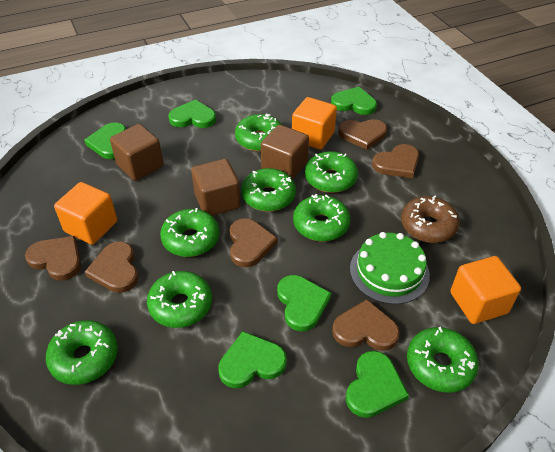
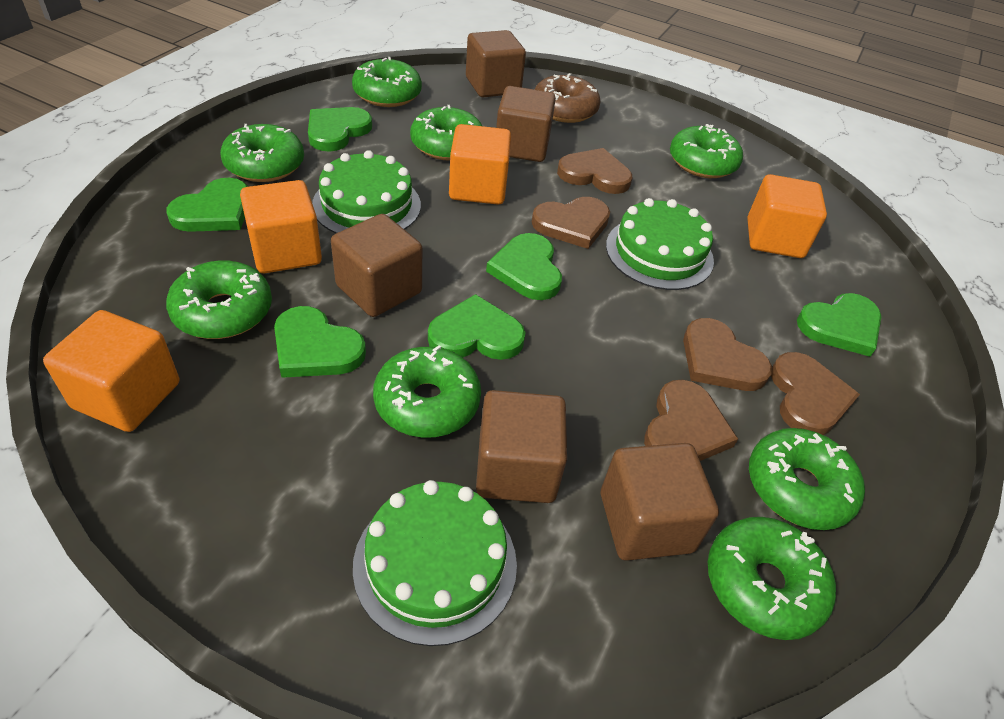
brown cube: [110,124,163,181] [191,159,240,216] [261,125,309,179] = 3 -> [331,214,422,317] [466,30,526,97] [476,390,567,503] [496,86,556,162] [601,443,719,561] = 5
brown heart: [25,236,81,281] [85,241,139,293] [229,218,277,267] [332,299,400,351] [338,119,387,150] [372,144,419,178] = 6 -> [532,197,610,249] [557,148,632,194] [644,380,738,461] [683,318,772,391] [771,352,860,435] = 5
green cake: [350,232,430,304] = 1 -> [312,150,421,233] [353,480,517,646] [606,198,714,290] = 3
orange cube: [54,182,117,245] [292,97,337,150] [450,256,521,324] = 3 -> [43,310,179,432] [240,180,322,273] [449,124,511,205] [747,174,827,258] = 4

